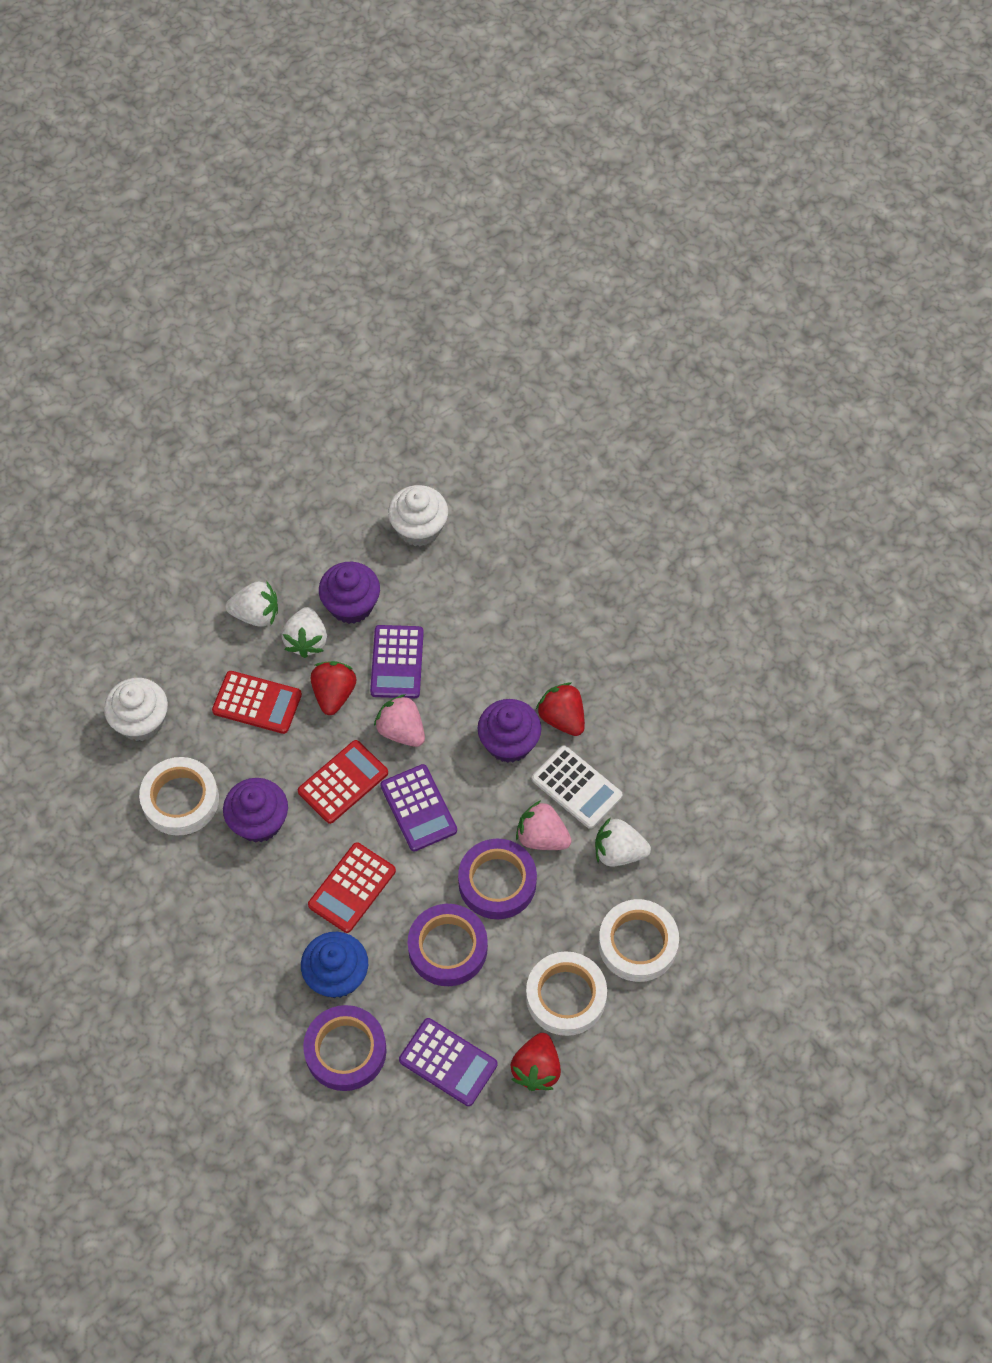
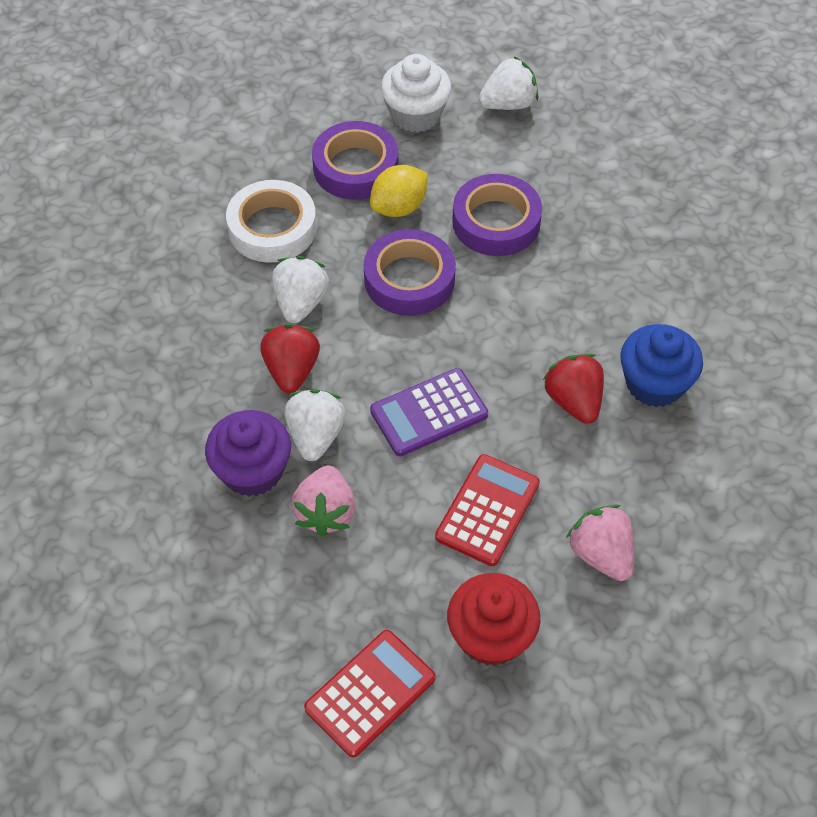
purple calculator: [370,625,424,698] [380,764,457,852] [399,1018,498,1106] = 3 -> [370,368,488,456] = 1
purple cupcake: [223,778,288,843] [319,562,380,624] [477,699,541,763] = 3 -> [205,410,291,497] = 1
red calculator: [212,671,302,734] [298,740,388,824] [308,842,396,933] = 3 -> [304,630,436,757] [435,454,540,566] = 2
red cupcake: none = 0 -> [447,573,540,666] = 1
red strawberry: [310,661,357,715] [510,1033,561,1091] [536,683,585,736] = 3 -> [260,324,320,393] [543,354,604,424] = 2
white calculator: [532,746,623,829] = 1 -> none = 0
white cupcake: [104,678,168,741] [388,485,448,547] = 2 -> [381,54,451,132] = 1
white tape: [139,757,219,836] [526,951,607,1036] [598,899,679,982] = 3 -> [226,180,317,263] = 1
yellow lemon: none = 0 -> [370,165,428,217] = 1

